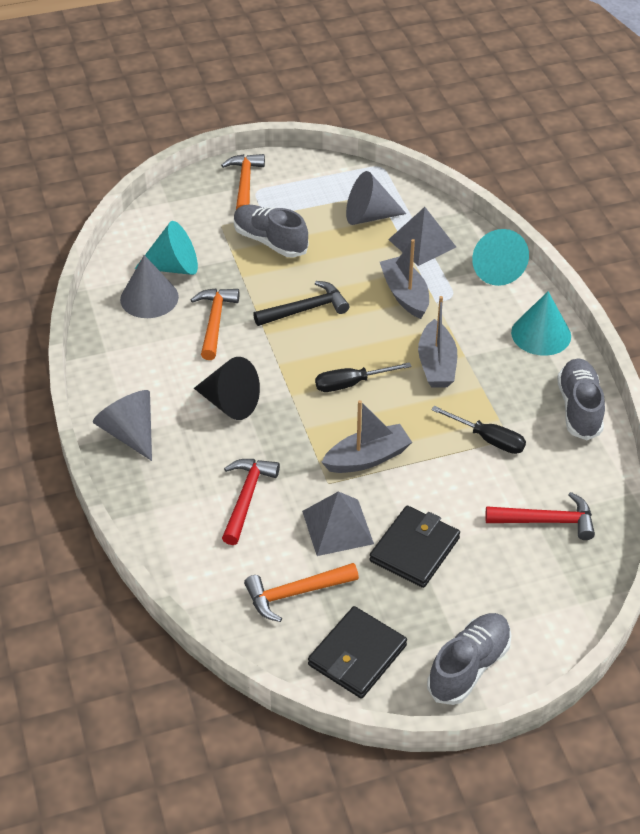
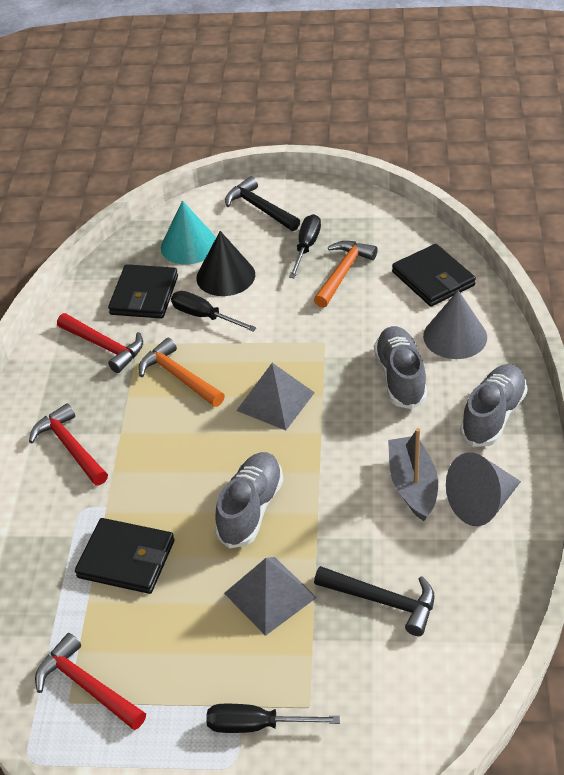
black hammer: [253,281,349,326] = 1 -> [225,176,300,231] [314,566,435,636] = 2
black screwdriver: [315,362,412,392] [431,406,526,454] = 2 -> [171,291,257,331] [206,704,340,733] [289,214,321,278] = 3
black wallet: [308,606,407,699] [369,506,460,588] = 2 -> [75,518,175,594] [108,264,178,319] [392,244,476,306] = 3
grey boat: [321,400,412,473] [380,239,429,319] [418,296,457,388] = 3 -> [388,428,438,521] = 1
grey cone: [93,390,152,461] [120,255,179,318] [346,171,407,225] = 3 -> [423,290,487,359] [446,453,521,526] = 2
orange hammer: [191,288,239,360] [221,154,265,210] [244,563,359,622] = 3 -> [139,338,225,407] [314,241,377,308] = 2
red hammer: [222,459,280,545] [485,492,595,540] = 2 -> [29,403,108,486] [35,633,146,730] [57,313,143,373] = 3
turquoise cone: [135,221,198,275] [472,229,529,286] [511,291,571,356] = 3 -> [161,200,216,264] = 1

